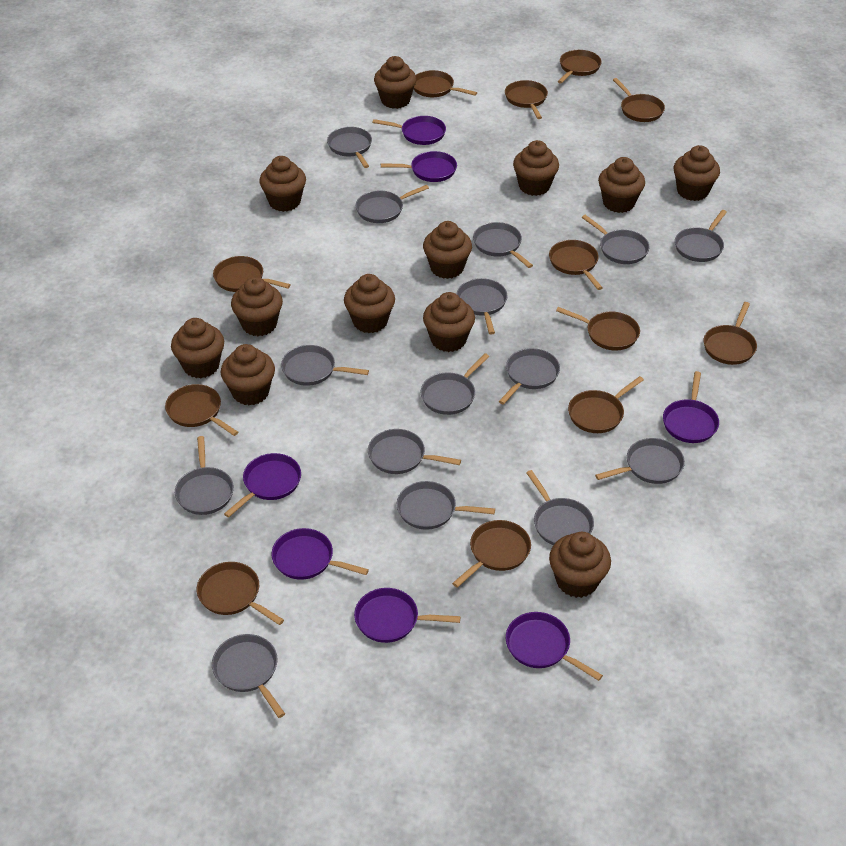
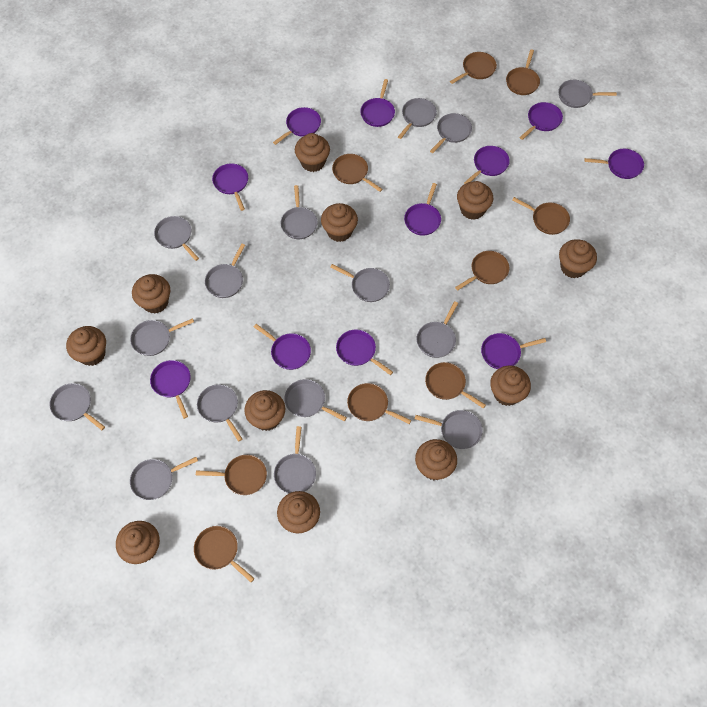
brown cupcake: [171,318,224,378] [221,344,275,405] [231,277,283,336] [259,156,306,212] [344,274,395,333] [374,56,417,109] [423,221,472,279] [423,292,475,352] [513,140,559,196] [549,532,611,598] [598,157,645,213] [674,145,720,201] = 12 -> [66,326,106,366] [116,521,160,564] [132,274,170,314] [244,390,285,431] [277,491,320,533] [295,133,330,172] [321,203,358,242] [415,439,457,480] [457,181,493,220] [490,365,531,406] [559,239,597,278] = 11
brown pan: [165,384,238,436] [197,562,284,625] [213,256,291,292] [414,70,477,97] [452,520,531,588] [505,80,548,119] [549,240,603,290] [556,307,640,350] [558,50,602,84] [568,376,644,433] [613,78,665,122] [704,302,757,365] = 12 -> [194,526,255,582] [196,455,267,495] [332,154,382,192] [347,383,411,424] [425,362,486,408] [450,52,497,84] [455,251,509,290] [506,49,540,95] [512,197,570,235] = 9
purple pan: [224,453,301,518] [272,528,369,580] [354,588,461,643] [372,116,446,145] [381,151,457,182] [506,612,603,681] [663,371,719,443] = 7 -> [150,360,191,419] [212,163,248,211] [254,324,311,370] [273,107,321,145] [336,330,393,375] [360,79,395,127] [404,183,441,236] [464,146,510,184] [481,333,546,369] [519,102,563,140] [585,149,644,179] = 11

